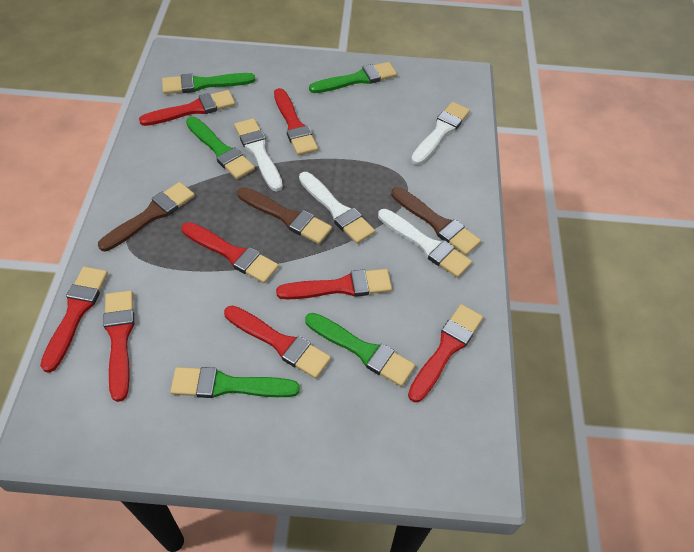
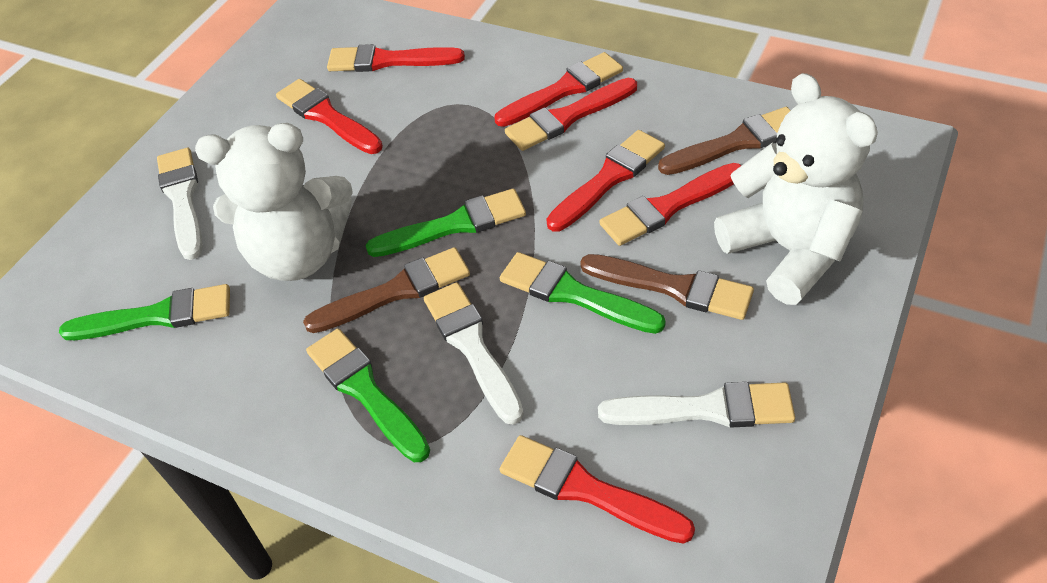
green brush: [162,73,256,94] [170,367,300,398] [186,117,255,179] [305,313,415,387] [309,62,397,93] = 5 -> [59,284,230,340] [306,328,430,462] [365,189,526,257] [500,252,666,334] = 4
red brush: [40,267,108,373] [103,290,134,402] [139,90,235,126] [182,222,279,283] [224,305,331,379] [274,88,318,155] [276,269,392,300] [408,304,483,402] = 8 -> [276,79,383,154] [327,44,465,72] [494,52,623,127] [500,435,695,544] [505,78,637,151] [546,130,665,232] [599,163,742,246] = 7
white brush: [234,118,283,192] [299,172,375,244] [378,209,472,278] [411,102,470,165] = 4 -> [157,148,202,260] [424,282,524,425] [598,382,795,428] = 3
white teddy bear: none = 0 -> [195,123,353,281] [714,73,878,305] = 2

